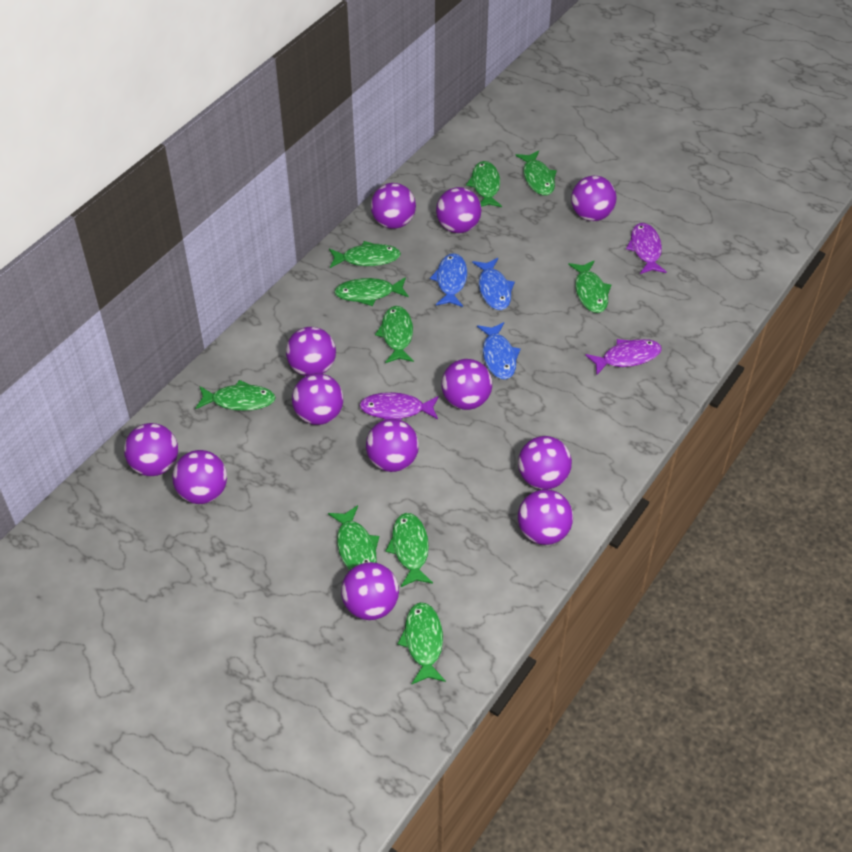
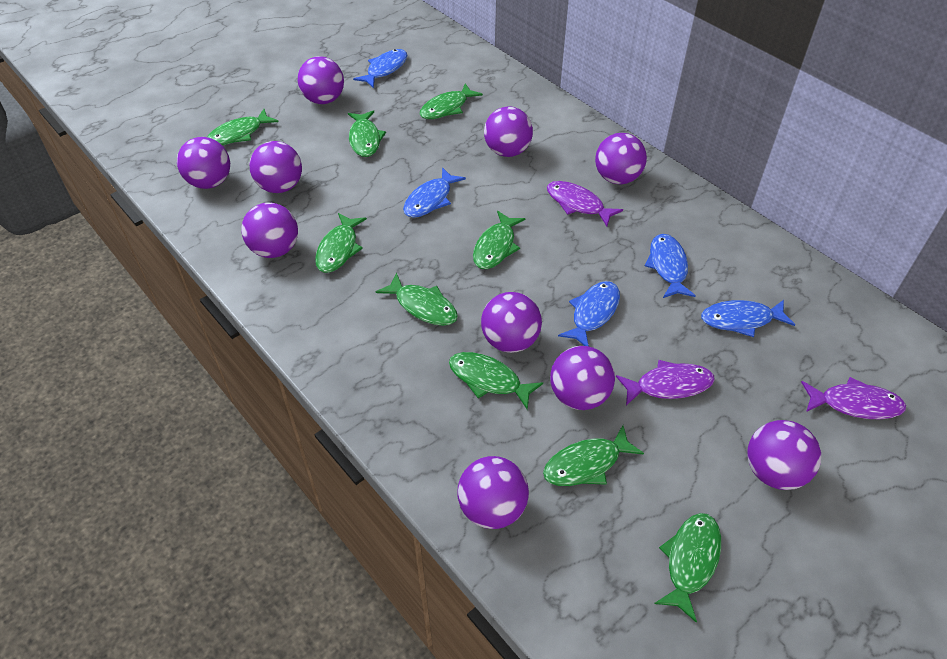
blue fish: [430,253,467,307] [472,258,515,310] [477,322,521,379] = 3 -> [353,49,407,88] [403,167,466,218] [558,281,620,346] [645,234,696,298] [701,300,795,337] = 5
green fish: [195,380,276,411] [328,505,379,570] [329,241,401,268] [334,277,409,306] [375,306,414,363] [386,513,433,587] [397,602,446,684] [466,161,502,207] [516,151,557,196] [568,261,611,313] = 10 -> [207,109,279,145] [315,213,367,273] [348,110,386,157] [376,273,458,326] [420,83,483,119] [449,352,543,409] [473,211,525,269] [543,425,644,486] [654,513,721,623] = 9
purple ball: [124,423,178,476] [172,450,227,504] [286,327,336,376] [292,373,343,425] [341,562,399,620] [366,419,419,472] [371,183,416,229] [436,187,482,233] [441,359,492,410] [518,436,572,489] [518,489,573,545] [571,176,617,221] = 12 -> [177,137,230,189] [241,203,298,258] [250,141,302,193] [298,56,344,104] [457,456,529,529] [481,292,542,353] [484,106,533,157] [550,346,615,410] [595,133,647,184] [747,420,821,490] = 10

